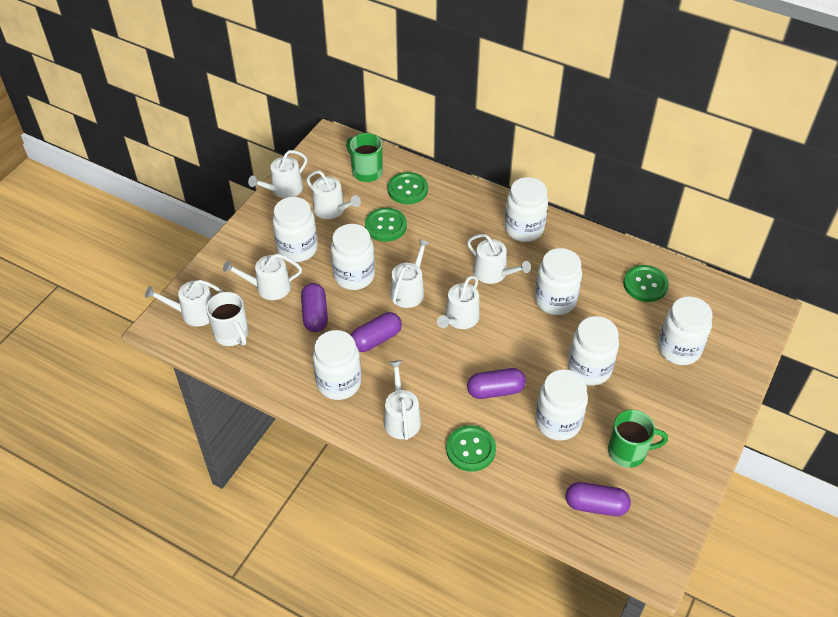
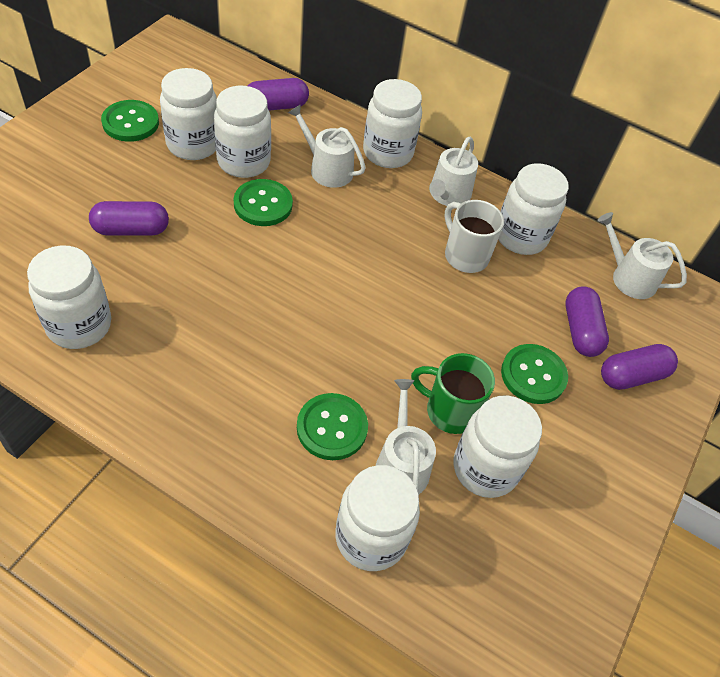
green mug: [346,133,383,182] [608,410,668,468] = 2 -> [411,353,495,434] = 1
white jar: [273,197,318,262] [313,330,361,400] [331,224,375,290] [505,177,548,242] [535,248,582,315] [535,369,588,441] [568,316,619,386] [658,296,712,365] = 8 -> [27,245,111,349] [160,68,217,160] [214,86,271,178] [335,465,420,571] [363,79,422,168] [454,396,542,498] [498,163,569,255] = 7
white watering can: [145,280,224,326] [223,254,302,300] [248,150,307,199] [306,171,361,219] [384,360,421,440] [390,239,430,308] [437,275,480,329] [467,234,531,284] = 8 -> [288,104,366,188] [376,379,436,494] [429,137,478,206] [597,212,687,299] = 4

